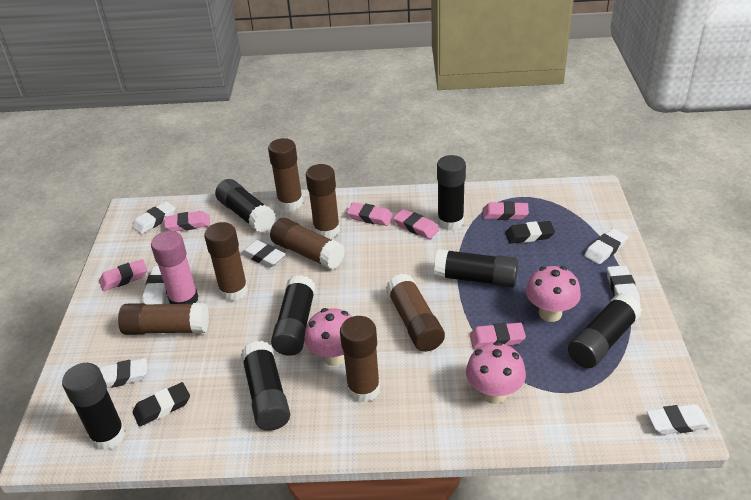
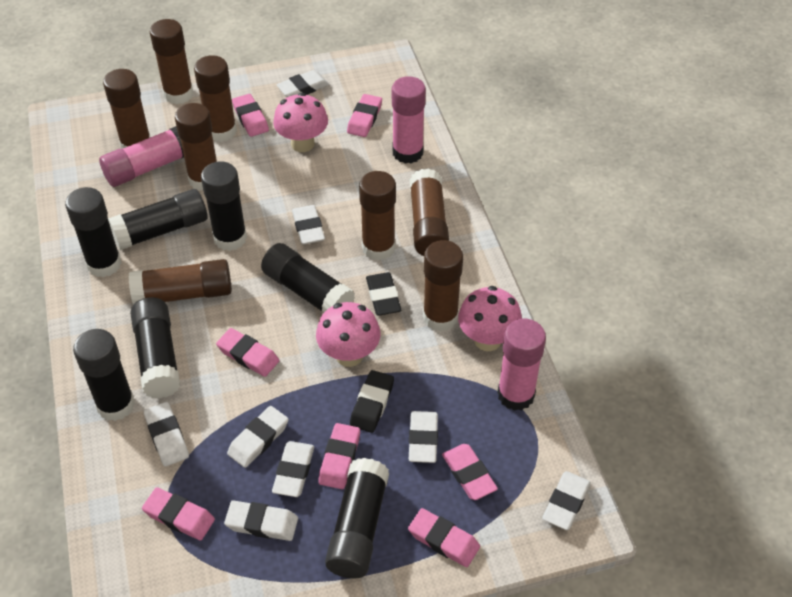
brown glue stick: [118,303,209,335] [204,222,248,301] [268,138,303,211] [270,218,345,270] [306,164,340,239] [340,316,380,403] [386,274,445,352] = 7 -> [103,69,150,149] [129,259,232,305] [150,19,194,104] [175,103,217,191] [194,55,237,142] [359,171,396,261] [409,169,449,256] [423,240,463,332] = 8
pink eraser: [99,259,147,291] [164,211,210,232] [347,202,393,226] [393,209,439,239] [470,323,526,349] [483,201,529,220] = 6 -> [142,487,215,540] [216,328,279,377] [232,94,269,137] [318,423,360,489] [347,94,382,137] [408,508,480,567] [442,444,498,500] = 7
pink glue stick: [151,231,199,304] = 1 -> [99,126,184,187] [392,76,426,164] [497,319,546,411] = 3
white eraser: [99,358,147,388] [132,201,175,234] [143,266,167,304] [242,240,286,267] [584,228,628,264] [607,265,640,304] [647,404,711,435] = 7 -> [144,402,189,466] [224,500,298,541] [227,406,289,468] [272,441,314,497] [277,70,329,97] [292,205,325,245] [409,411,438,463] [542,471,591,530] = 8

